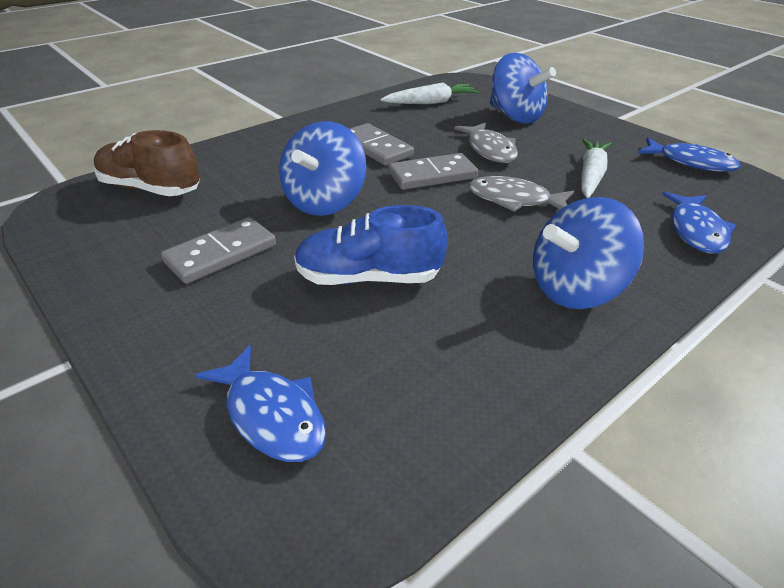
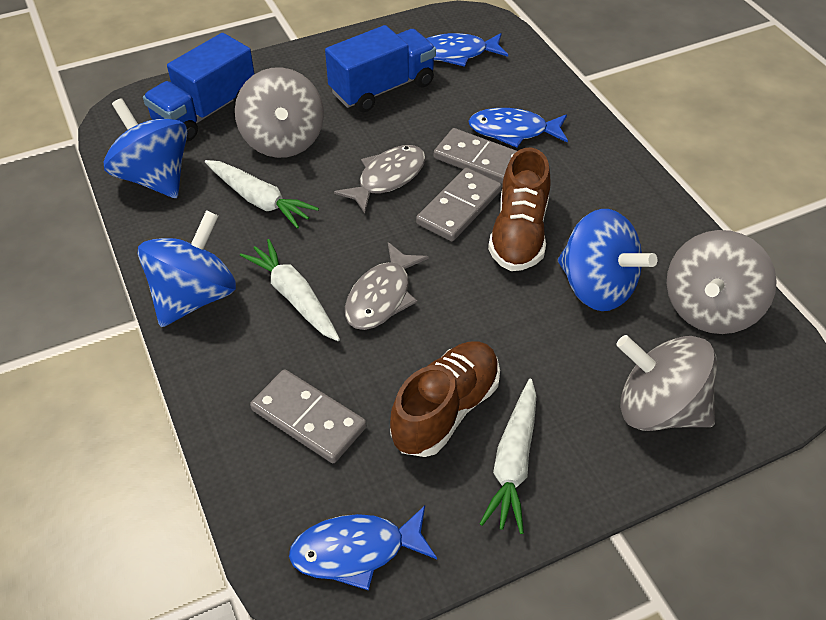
blue shoe: [294,205,448,285] = 1 -> none = 0
blue truck: none = 0 -> [143,33,255,141] [325,25,436,112] = 2
brown shoe: [94,130,200,196] = 1 -> [390,341,500,457] [488,148,550,271] = 2
grey spinning top: none = 0 -> [235,67,324,158] [616,335,717,431] [667,230,777,334] = 3
white carrot: [381,83,479,104] [581,139,611,198] = 2 -> [205,160,319,229] [240,239,340,341] [480,379,536,534] = 3

